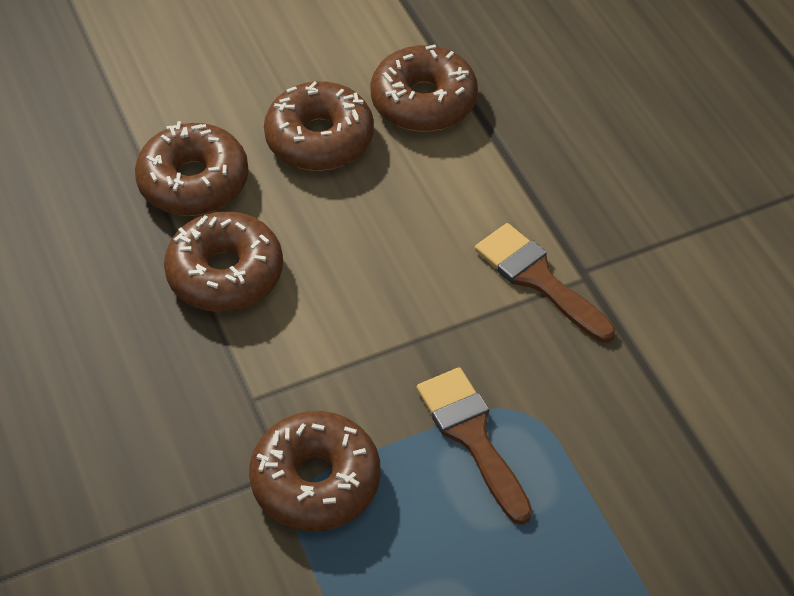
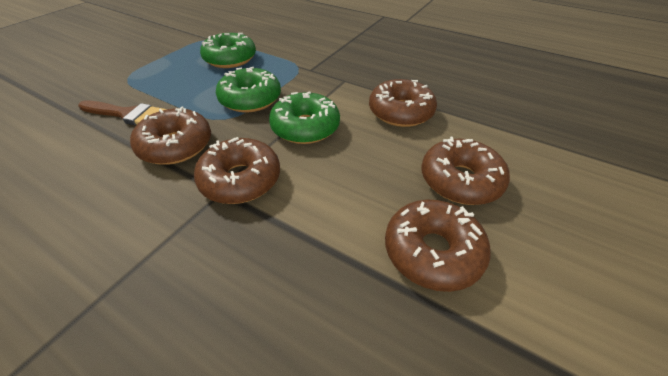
brown brush: [417,367,533,525] [475,223,616,343] = 2 -> [78,100,167,125] = 1
green donut: none = 0 -> [200,33,256,68] [216,67,281,113] [269,91,340,144] = 3

